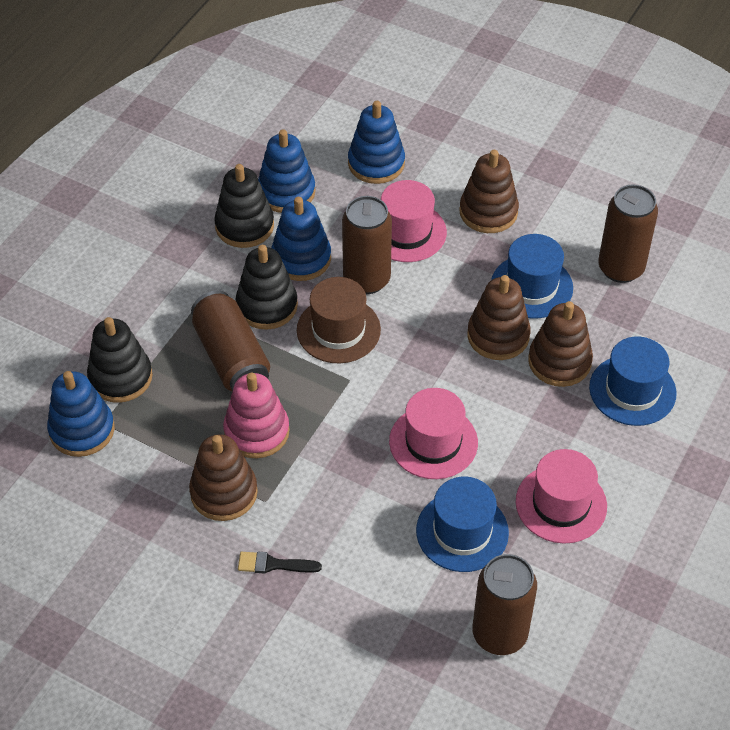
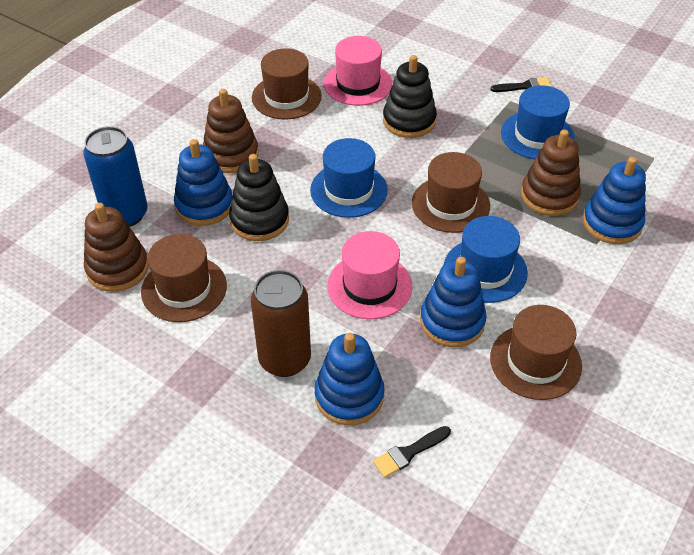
black brush: [238,552,322,573] = 1 -> [373,426,451,478] [490,77,552,92] = 2
black stacking toy: [87,317,152,403] [214,164,274,248] [236,245,298,330] = 3 -> [229,154,289,241] [383,55,437,138] = 2
blue can: none = 0 -> [83,126,147,227] = 1
brown can: [191,290,270,391] [342,196,392,294] [472,554,537,655] [598,184,658,283] = 4 -> [251,270,311,377] = 1
brown hat: [297,277,381,363] = 1 -> [141,234,227,322] [252,48,322,120] [412,152,490,233] [490,305,582,400] = 4
brown stacking toy: [189,434,258,521] [459,150,519,233] [467,275,531,360] [528,301,593,387] = 4 -> [84,203,149,292] [203,89,259,173] [521,129,581,216] = 3
pink hat: [381,180,447,262] [389,388,478,479] [516,449,607,544] = 3 -> [324,36,393,106] [327,231,412,319] = 2
pink stacking toy: [223,373,290,458] = 1 -> none = 0

